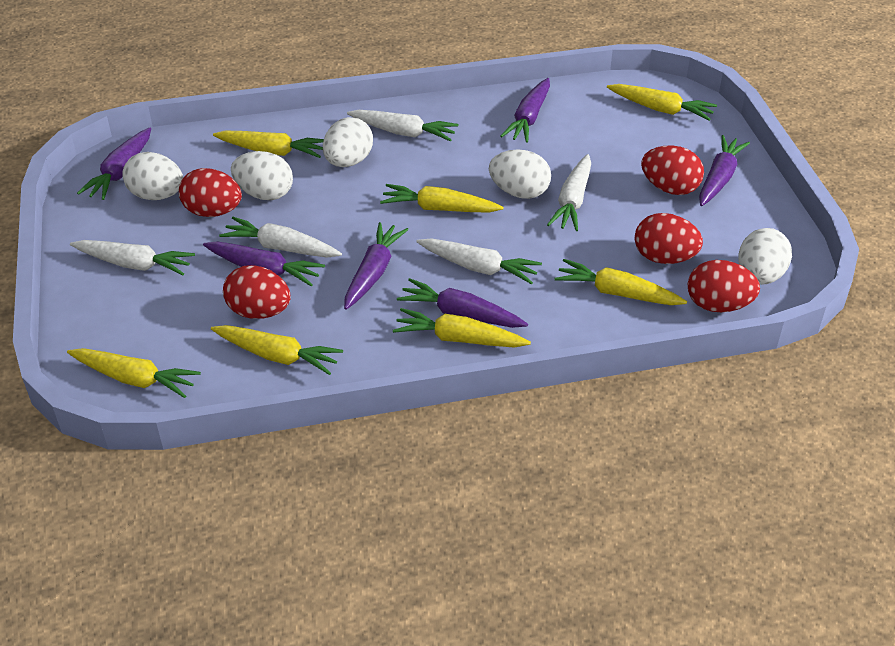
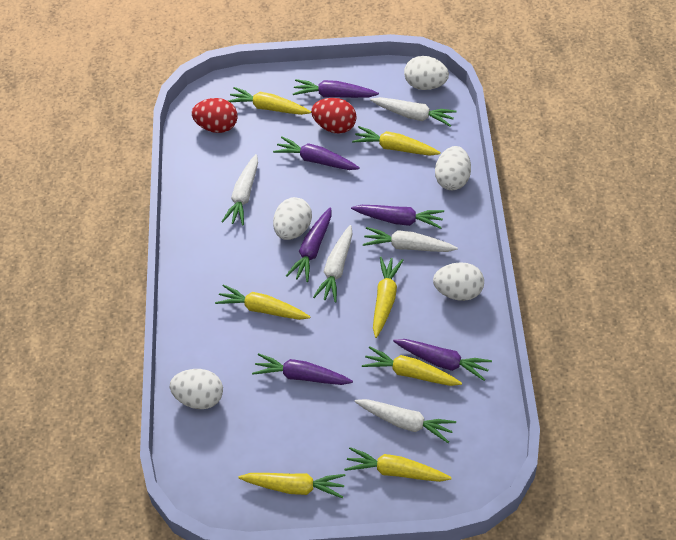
red egg: [179,168,242,217] [223,265,291,319] [635,213,703,264] [641,145,704,195] [688,260,760,312] = 5 -> [192,98,237,133] [311,98,356,133] = 2

